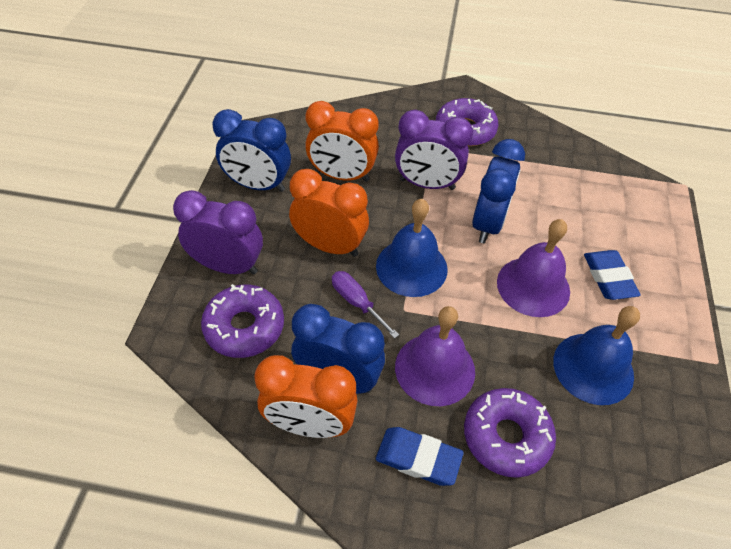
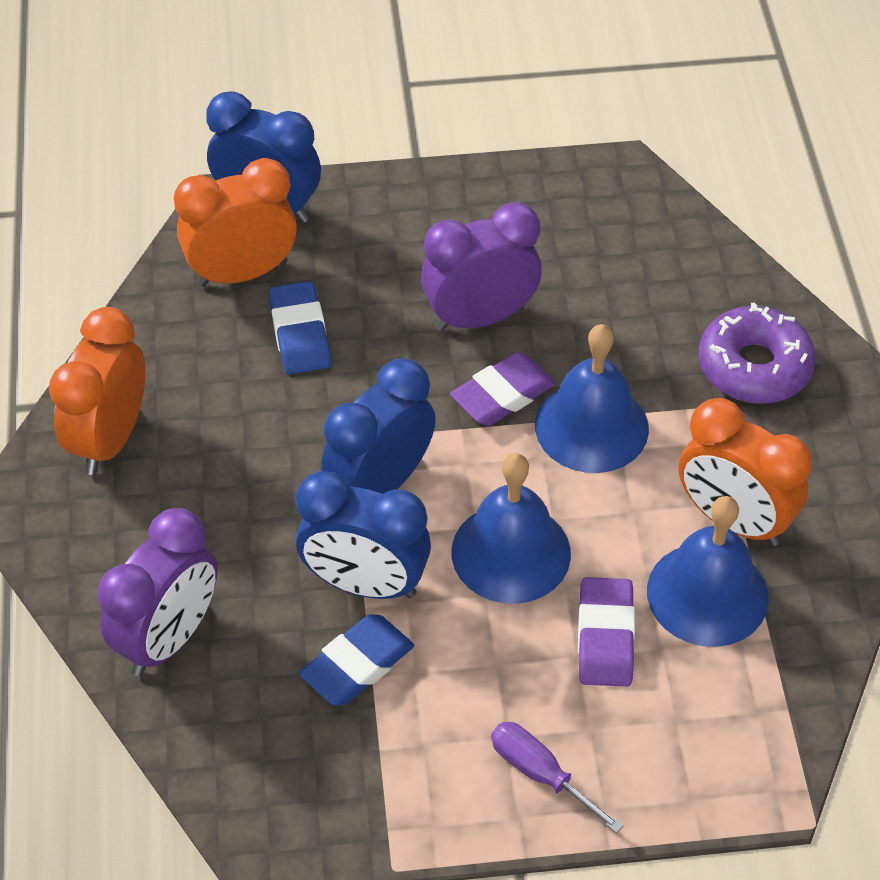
blue bell: [376,199,448,297] [553,306,640,405] = 2 -> [452,453,571,604] [535,324,649,473] [647,496,769,647] = 3
purple bell: [395,306,475,406] [497,219,570,317] = 2 -> none = 0
purple donut: [201,284,284,358] [436,98,499,146] [464,388,556,478] = 3 -> [699,302,816,404] = 1
purple eraser: none = 0 -> [450,352,556,426] [578,577,635,687] = 2

